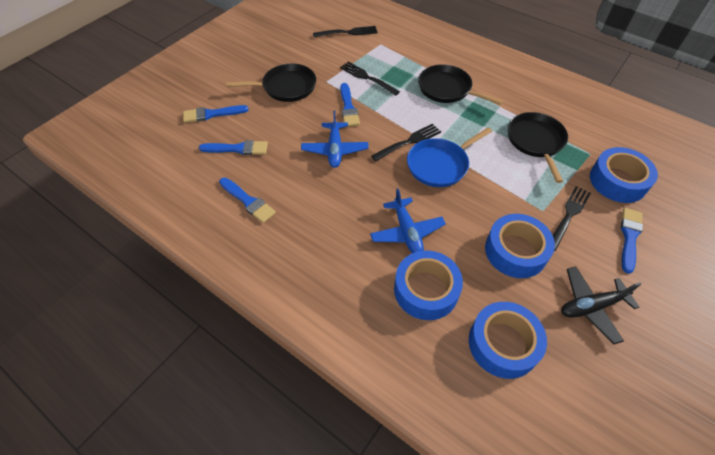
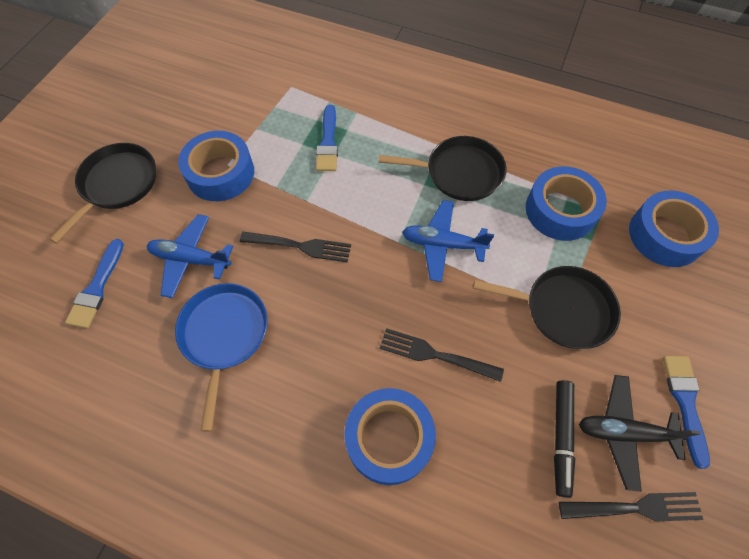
black fork: [313,26,378,37] [340,62,400,96] [371,124,441,161] [553,186,591,251] = 4 -> [240,232,351,262] [380,328,504,382] [559,492,703,522] = 3
black marker: none = 0 -> [554,380,575,498] = 1
blue brush: [183,105,248,123] [199,140,268,155] [219,178,276,223] [340,83,360,127] [621,208,643,274] = 5 -> [65,239,124,328] [316,105,338,171] [663,356,710,469] = 3

